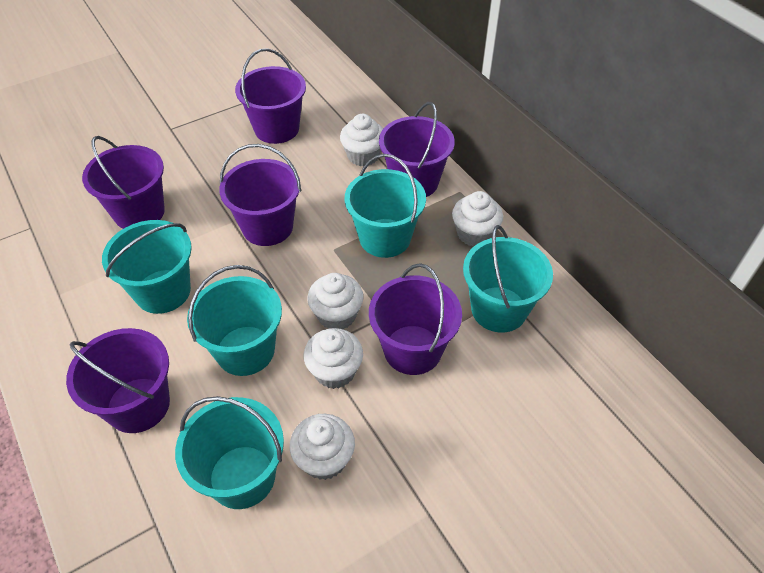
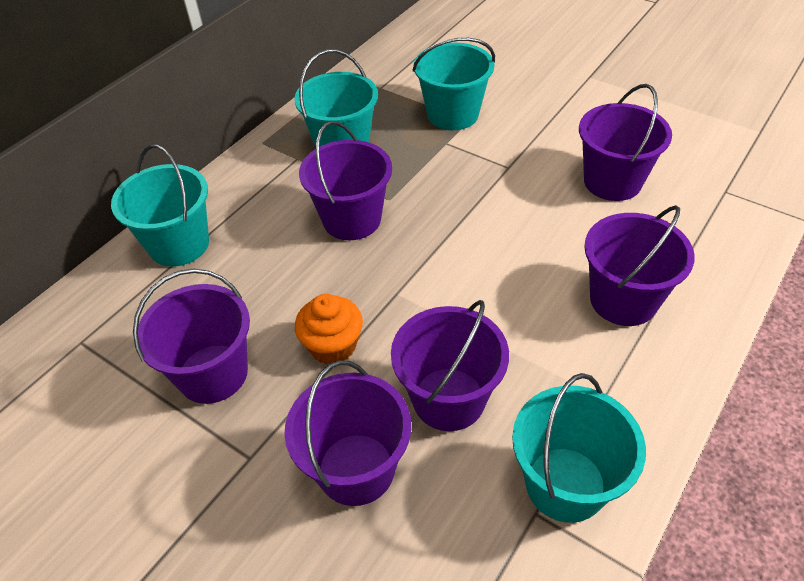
orange cupcake: none = 0 -> [295,294,363,364] = 1
turquoise bucket: [102,220,192,314] [175,396,284,509] [187,265,282,376] [345,154,426,258] [463,225,553,332] = 5 -> [111,144,209,267] [294,49,378,147] [413,38,495,130] [512,373,646,523] = 4
white cupcake: [290,414,355,480] [304,328,363,389] [307,273,364,330] [340,114,383,166] [452,191,503,247] = 5 -> none = 0

